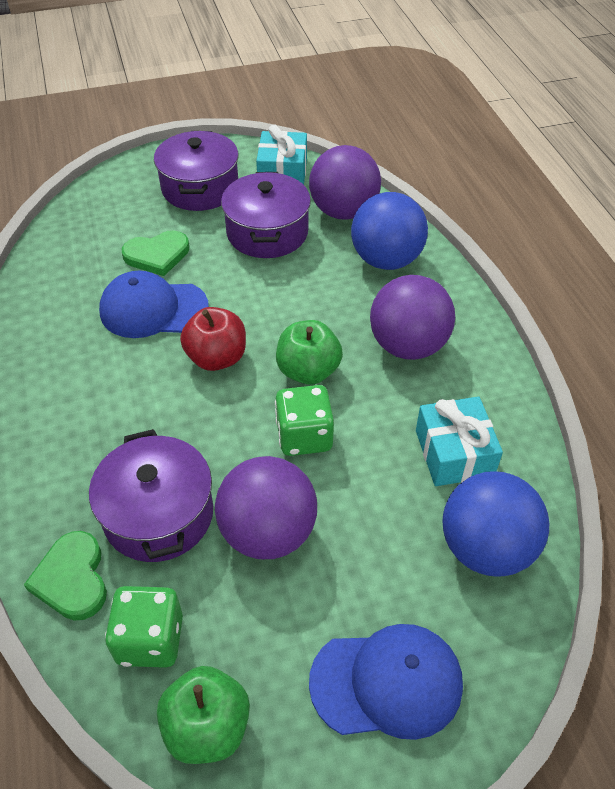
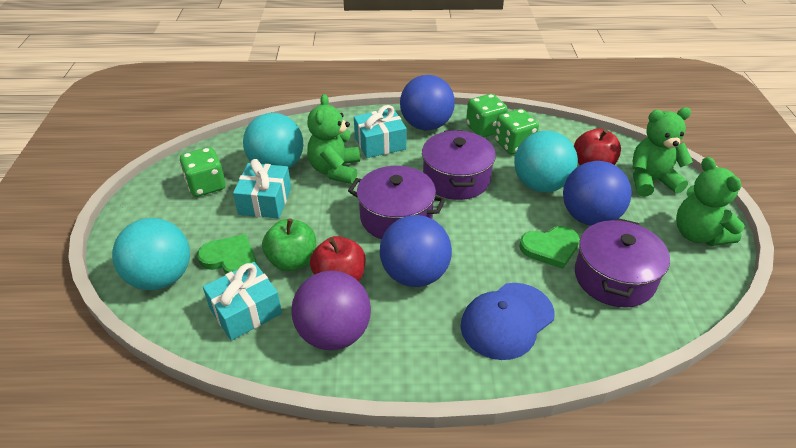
blue ball: [351,192,428,270] [443,471,549,577] = 2 -> [380,215,452,287] [400,75,455,131] [563,161,632,226] = 3
blue cap: [99,271,209,338] [309,624,463,740] = 2 -> [461,283,555,360] = 1
green apple: [157,666,250,764] [276,320,343,385] = 2 -> [262,218,316,271] = 1
green dice: [105,586,183,668] [275,385,334,456] = 2 -> [180,147,226,197] [466,94,508,137] [495,109,539,154] = 3
green teddy bear: none = 0 -> [307,94,360,184] [632,107,693,197] [676,157,745,246] = 3
purple ball: [215,456,317,559] [309,145,381,220] [370,275,455,360] = 3 -> [291,271,371,350] = 1
red apple: [180,307,246,371] = 1 -> [310,236,365,281] [574,128,621,165] = 2
turquoise ball: none = 0 -> [112,218,190,290] [243,113,303,169] [514,131,578,192] = 3
turquoise gift: [256,124,307,185] [416,397,503,486] = 2 -> [203,262,282,341] [233,159,291,219] [354,105,407,158] = 3

